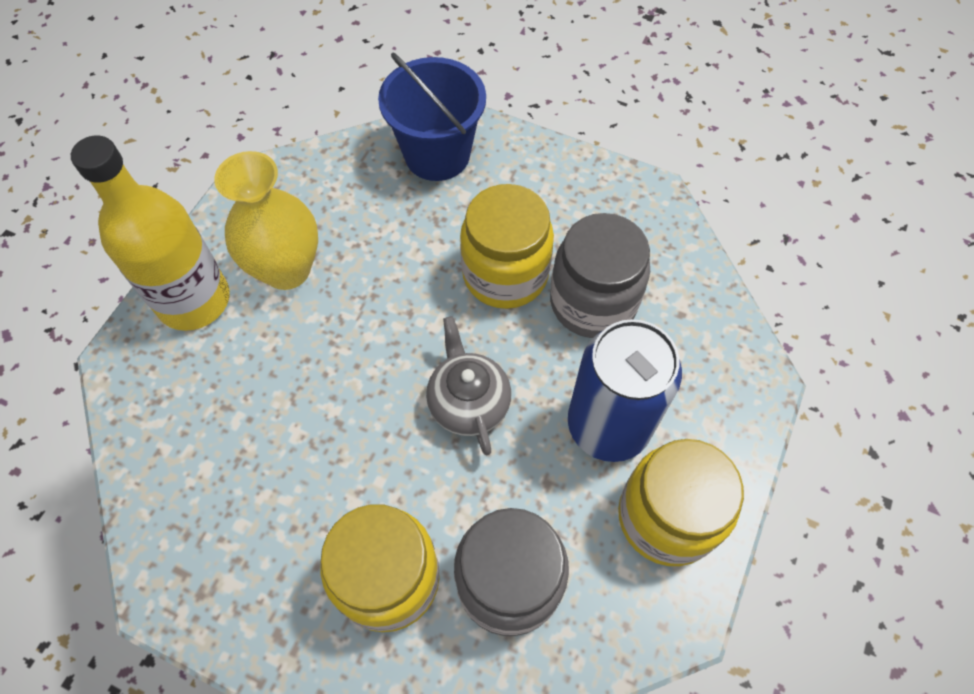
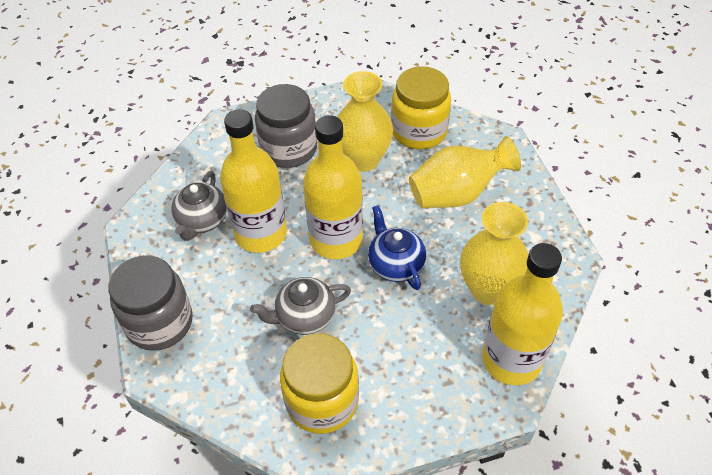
blue bucket: [378,53,486,181] = 1 -> none = 0
blue can: [568,319,682,462] = 1 -> none = 0
blue teapot: none = 0 -> [368,205,426,290] = 1
grey teapot: [426,316,511,456] = 1 -> [171,171,227,241] [250,277,351,335] = 2
yellow bottle: [71,135,230,331] = 1 -> [220,109,287,253] [303,115,363,259] [482,243,563,385] = 3
yellow jar: [321,504,440,632] [460,184,554,309] [618,439,744,566] = 3 -> [280,333,359,434] [391,66,451,149] = 2
yellow vase: [214,151,318,290] = 1 -> [337,71,393,171] [409,136,521,208] [460,202,529,305] = 3

